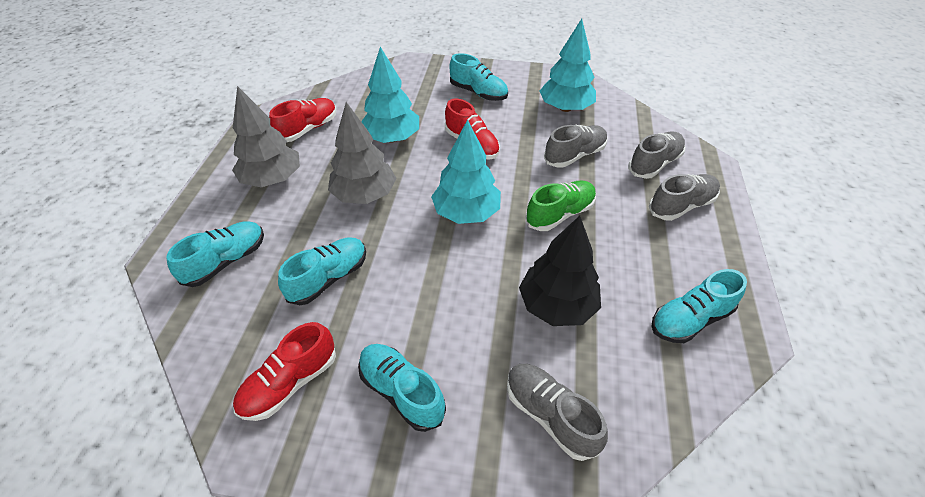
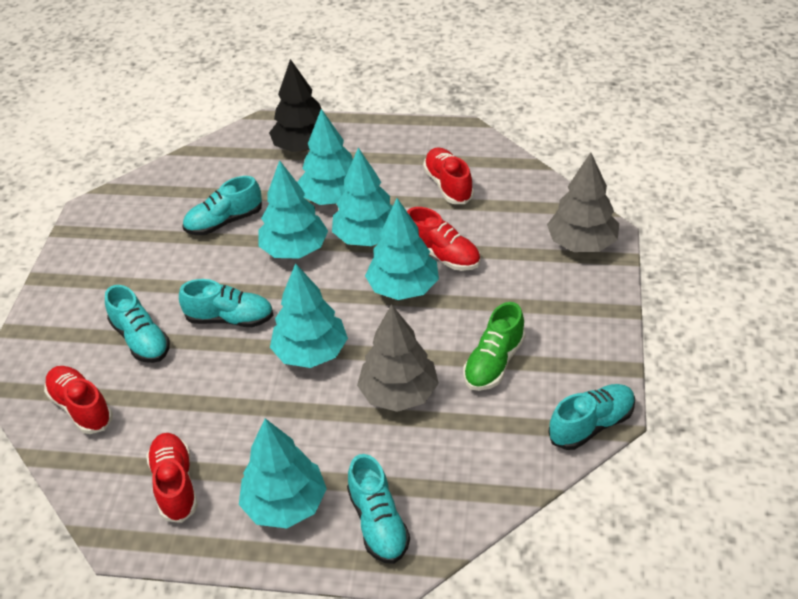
grey shoe: [507,364,608,461] [544,125,608,168] [628,131,685,179] [649,174,720,221] = 4 -> none = 0
red shoe: [233,322,336,421] [269,98,337,142] [445,99,500,159] = 3 -> [44,366,113,434] [146,433,198,523] [407,207,480,271] [423,147,474,204] = 4
turquoise tree: [361,47,419,143] [431,119,501,224] [540,19,596,112] = 3 -> [239,418,327,528] [259,160,328,258] [270,263,348,368] [297,109,353,205] [332,148,393,246] [365,198,439,300] = 6

